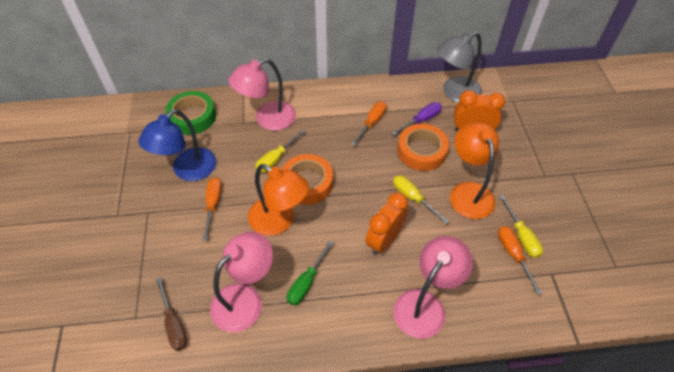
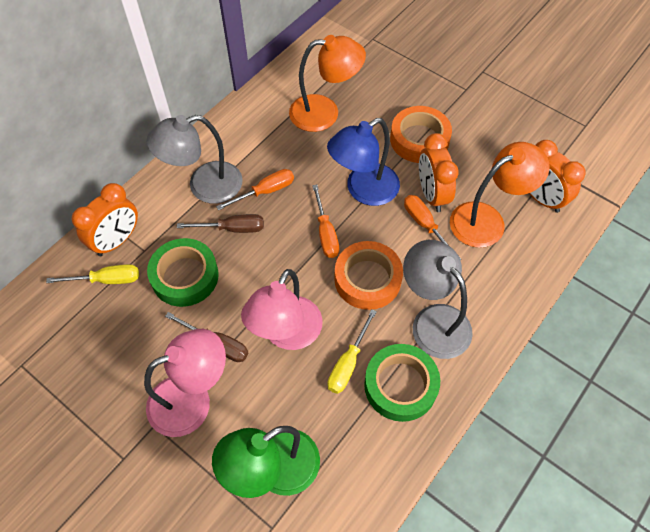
brown screwdriver: [156,277,187,351] = 1 -> [165,312,248,362] [177,214,264,233] = 2
green lamp: none = 0 -> [212,426,320,498] = 1
green screwdriver: [287,241,334,306] = 1 -> none = 0
green tape: [165,91,216,135] = 1 -> [147,238,219,307] [364,344,440,422] = 2
grey lamp: [437,32,482,103] = 1 -> [146,115,243,204] [403,240,473,359] = 2
orange clock: [366,192,408,255] [454,90,505,131] = 2 -> [72,183,138,256] [419,133,459,212] [529,140,586,213] = 3
pink lamp: [210,231,273,332] [228,58,296,131] [393,236,473,339] = 3 -> [144,329,226,437] [241,269,323,350] = 2
purple screwdriver: [392,102,442,135] = 1 -> none = 0
yellow screwdriver: [255,129,305,173] [393,175,449,224] [499,195,543,258] = 3 -> [46,264,139,284] [328,309,377,394] = 2

